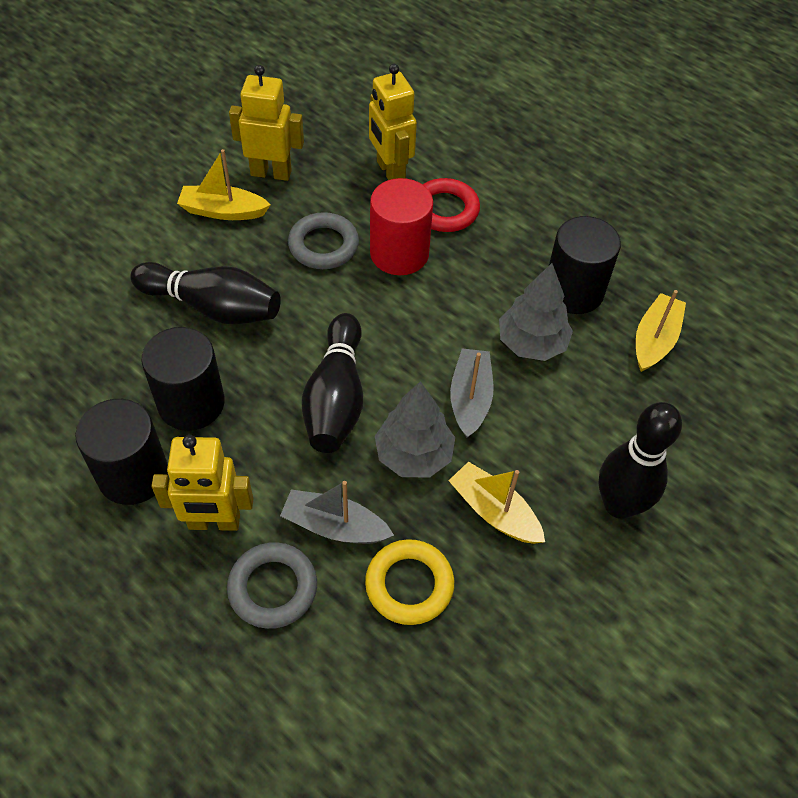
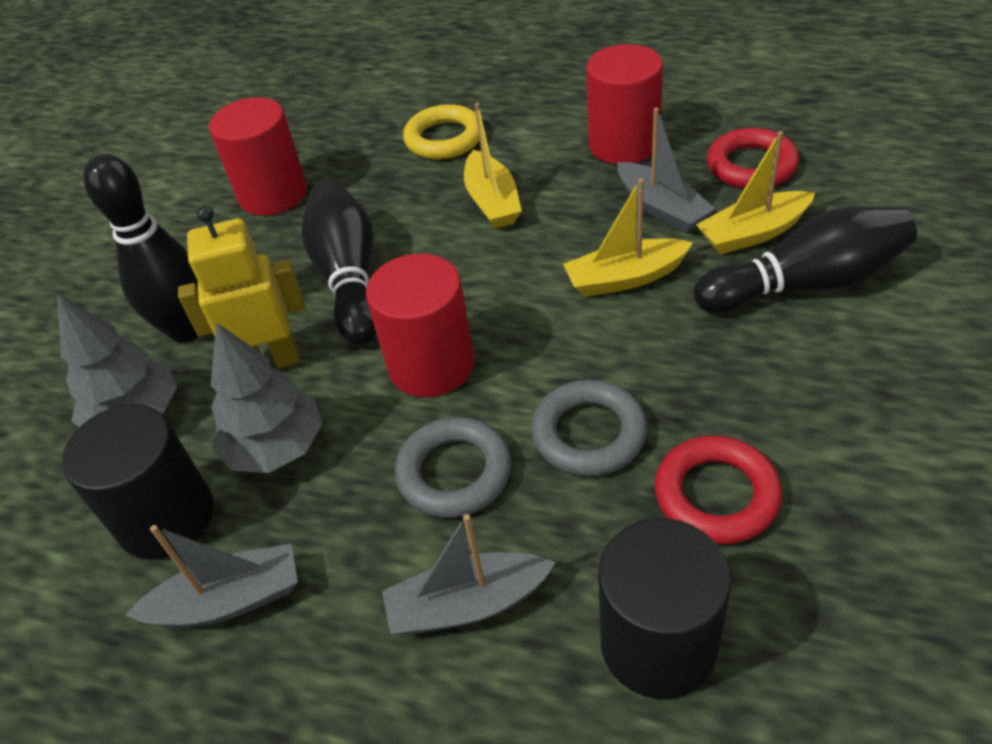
black cylinder: [75,399,168,505] [142,327,225,431] [549,216,621,314] = 3 -> [62,404,214,560] [598,518,731,699] = 2
grey boat: [280,481,394,544] [450,348,493,438] = 2 -> [126,525,298,628] [382,514,556,635] [617,107,716,233] = 3
red cylinder: [370,178,433,275] = 1 -> [209,97,307,216] [366,254,475,397] [586,44,663,164] = 3
red ring: [422,178,480,232] = 1 -> [655,435,782,544] [707,128,799,189] = 2
yellow robot: [152,435,253,531] [229,65,304,181] [369,64,417,180] = 3 -> [178,205,306,368] = 1

